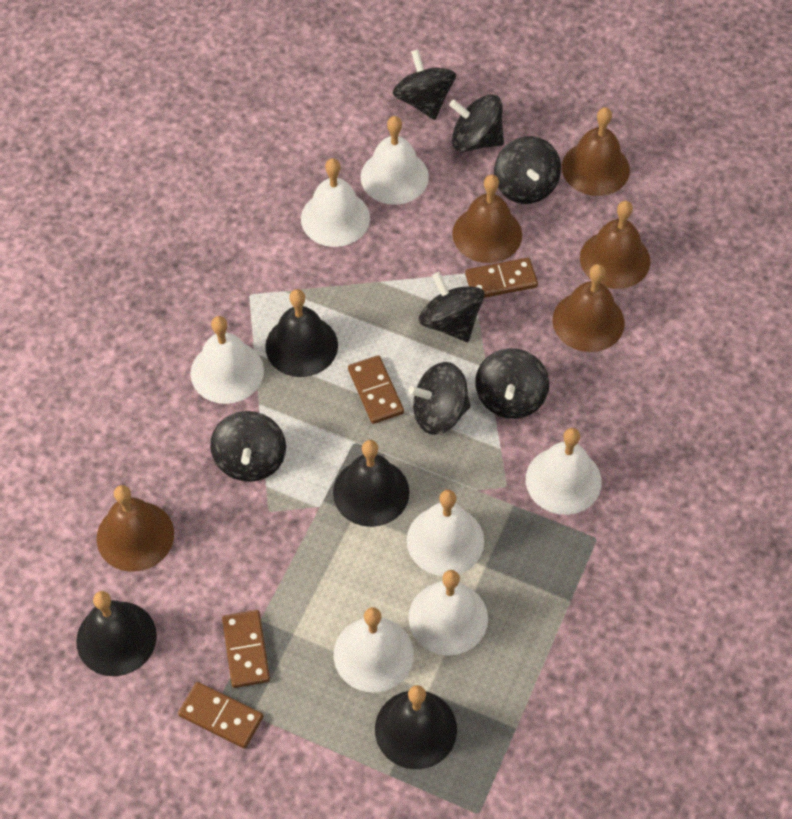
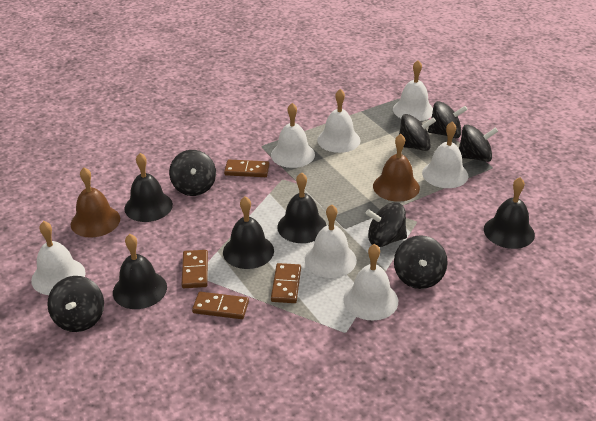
black bell: [76,591,157,676] [265,289,338,377] [333,440,409,527] [375,685,457,769] = 4 -> [113,234,167,309] [124,153,173,222] [223,196,274,269] [277,172,327,243] [484,177,535,249] = 5
brown bell: [97,485,174,572] [452,175,522,263] [552,264,625,352] [562,107,630,196] [580,201,650,289] = 5 -> [71,167,120,238] [373,134,420,202] = 2

